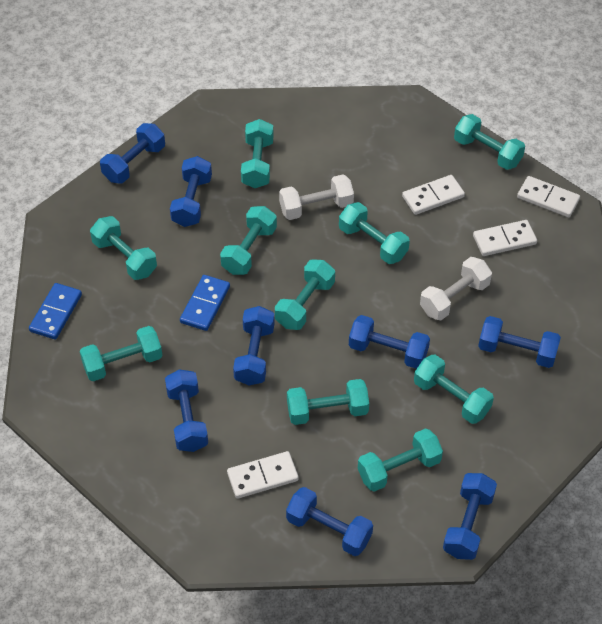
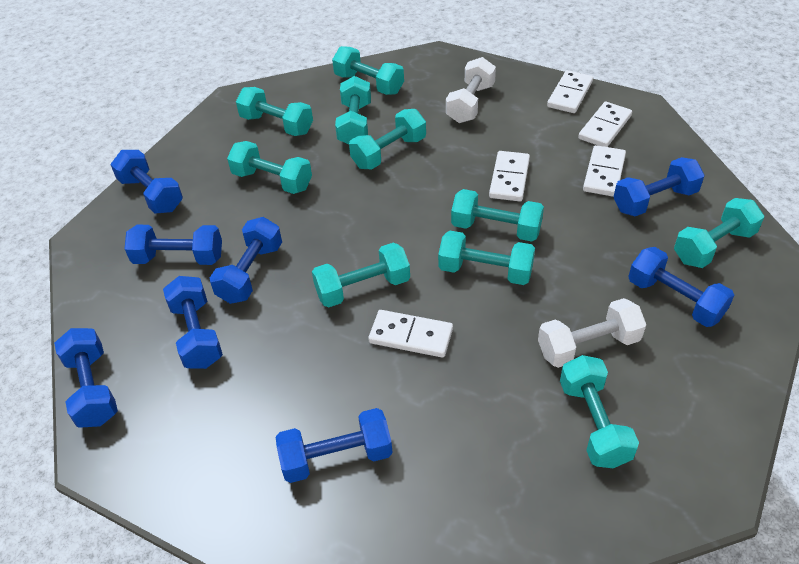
blue domino: [29,283,82,339] [180,275,230,331] = 2 -> none = 0
white domino: [227,451,299,499] [402,175,465,215] [473,220,537,256] [517,176,580,217] = 4 -> [368,310,453,358] [489,151,530,201] [547,70,593,113] [578,102,632,147] [583,145,626,197] = 5

